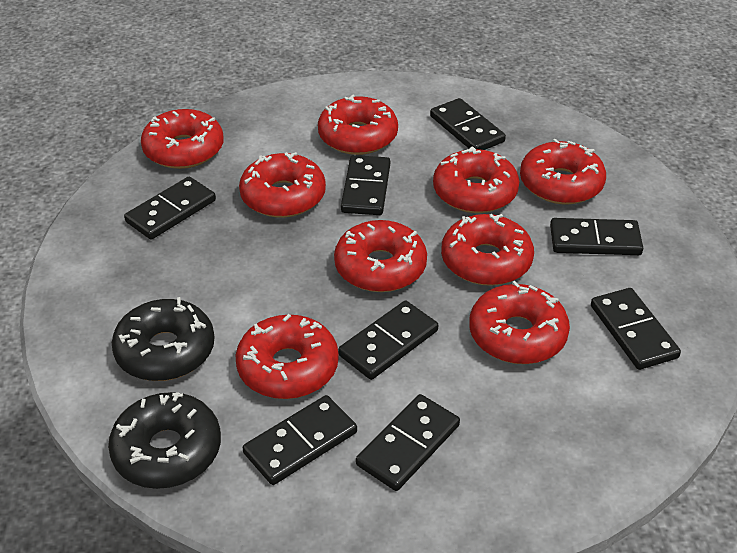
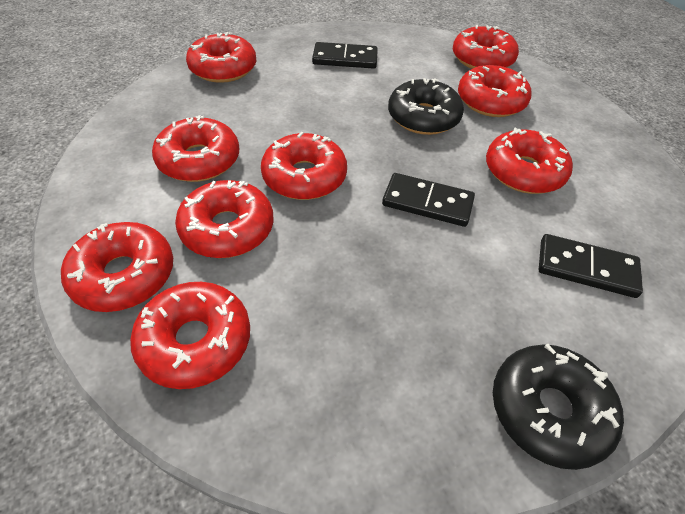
black domino: [124,177,216,240] [243,395,357,485] [338,301,438,380] [341,155,390,215] [356,394,460,491] [430,98,506,150] [550,218,643,255] [591,288,681,370] = 8 -> [312,42,378,69] [382,173,475,227] [539,234,643,298] = 3

